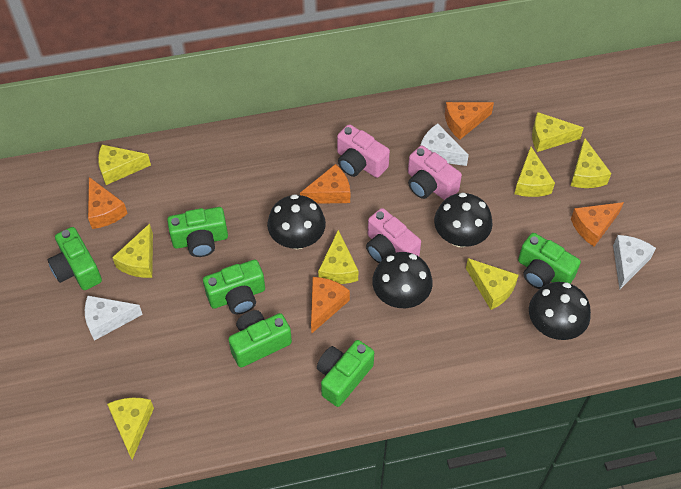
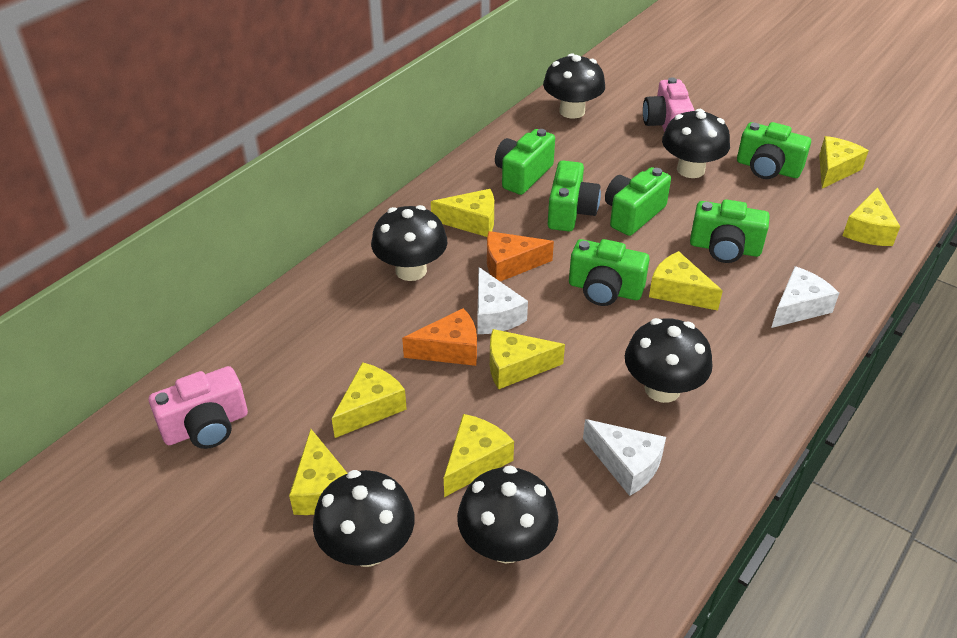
black mushroom: [267,194,326,249] [372,252,433,308] [434,192,493,247] [529,282,591,340] = 4 -> [313,470,415,567] [371,205,448,281] [457,466,559,563] [543,53,605,119] [625,318,713,403] [662,109,730,178] = 6
orange cheese: [88,177,128,229] [300,164,350,204] [311,277,350,334] [445,102,494,140] [571,202,624,247] = 5 -> [402,308,477,366] [487,231,554,282] = 2
pink camera: [337,124,390,178] [366,208,421,263] [408,145,462,200] = 3 -> [149,366,248,449] [643,77,694,132] = 2

